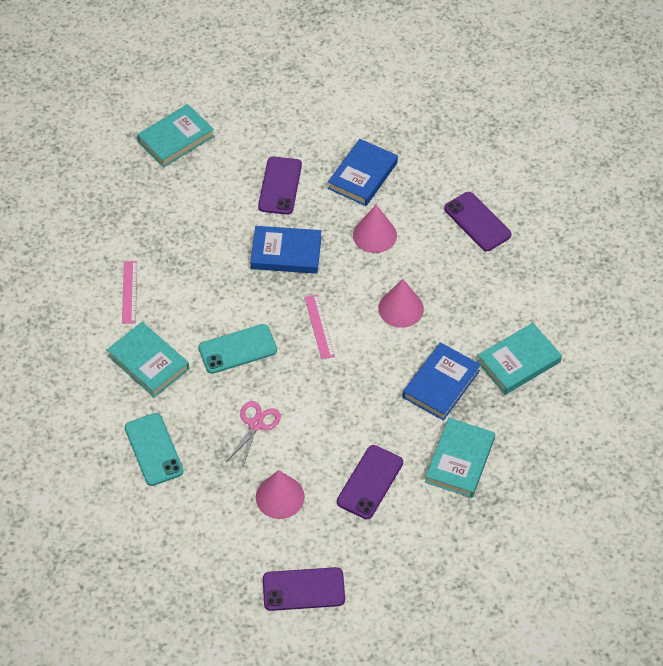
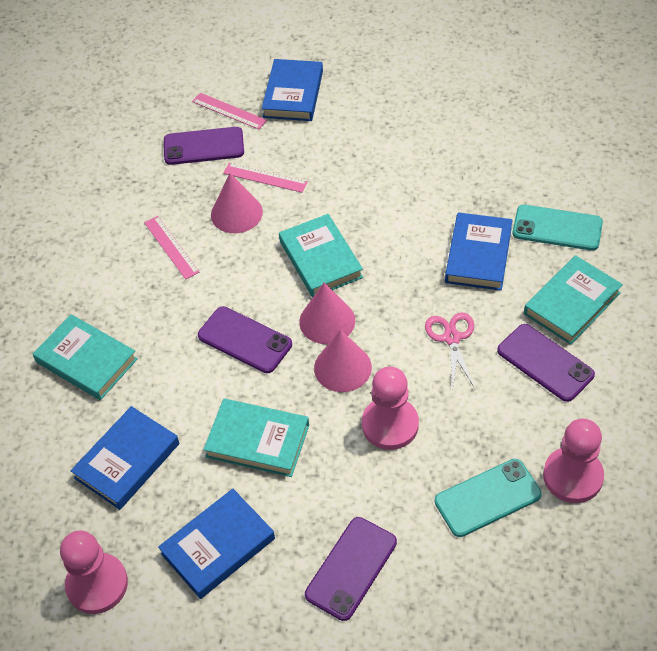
blue book: [250,226,321,274] [328,139,398,206] [403,342,481,421] = 3 -> [70,406,179,510] [158,489,275,599] [262,59,323,121] [445,212,512,291] = 4
pink pawn: none = 0 -> [60,530,128,614] [362,367,419,450] [543,419,604,503] = 3
pink ruler: [122,261,137,324] [305,294,335,359] = 2 -> [144,216,199,279] [192,93,267,129] [223,163,308,193] = 3

